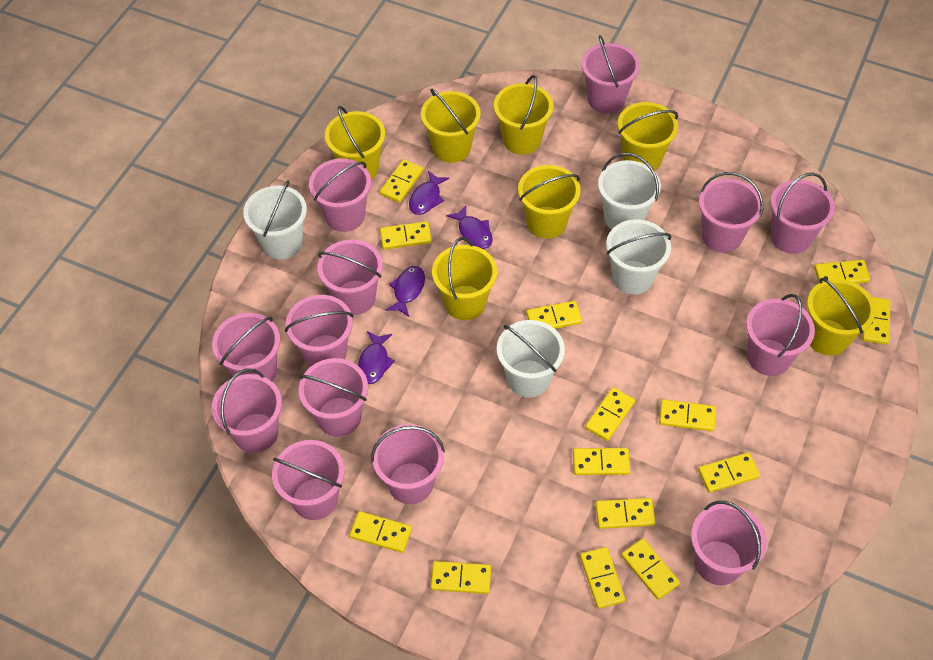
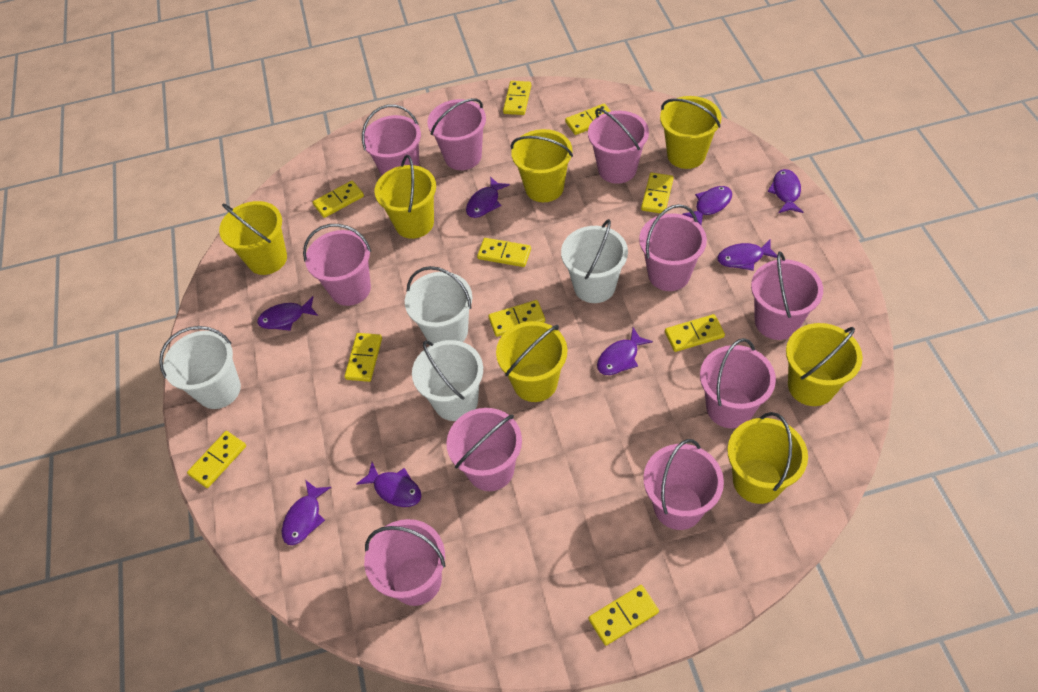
pink bucket: [212,313,280,381] [212,368,282,453] [272,440,345,520] [285,295,354,367] [299,358,368,437] [309,159,371,232] [317,240,383,315] [371,424,445,504] [581,35,640,114] [691,501,767,585] [699,172,763,253] [746,294,815,376] [770,173,835,254] = 13 -> [303,224,371,306] [362,104,421,175] [364,519,446,606] [427,98,486,170] [447,408,522,491] [588,108,649,184] [639,204,707,291] [643,439,724,530] [700,338,776,428] [751,252,823,340] = 10
purple fish: [358,331,395,384] [386,266,425,317] [409,171,449,215] [446,205,493,249] = 4 -> [257,296,318,331] [282,480,331,545] [356,462,421,507] [466,176,510,218] [597,328,653,375] [682,186,732,225] [717,240,777,271] [768,169,803,213] = 8
yellow domino: [349,511,412,553] [380,159,423,203] [380,221,432,250] [431,561,491,594] [526,301,582,329] [573,448,630,475] [580,547,625,609] [585,387,635,441] [595,498,656,529] [621,538,680,600] [659,399,716,432] [698,452,760,493] [814,260,870,284] [862,297,890,345] = 14 -> [187,431,246,488] [313,180,364,218] [344,333,382,382] [477,238,531,267] [488,300,545,337] [503,81,531,115] [565,103,610,135] [589,585,659,646] [641,173,674,213] [665,314,725,352] = 10

